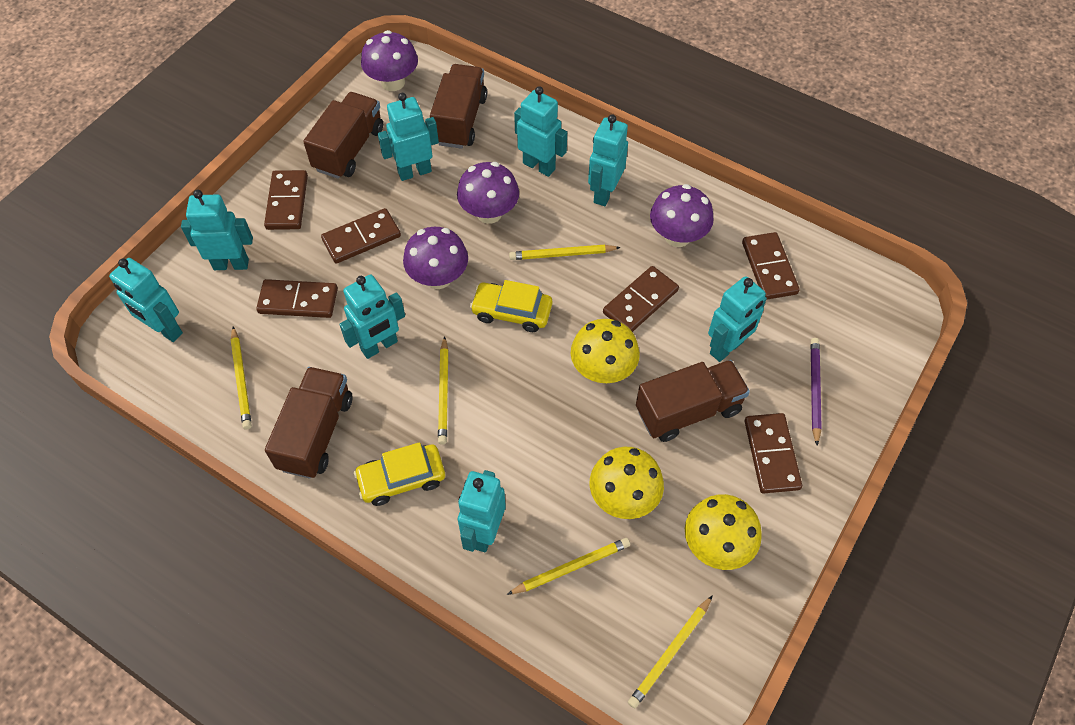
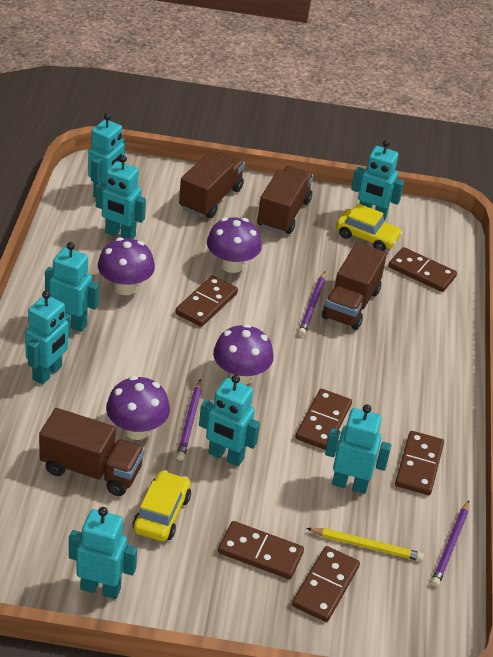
purple pencil: [811,338,822,446] = 1 -> [176,379,202,460] [298,271,326,336] [431,500,469,587] = 3
yellow mushroom: [571,319,640,383] [590,447,664,519] [685,494,762,570] = 3 -> none = 0
yellow pencil: [231,326,252,429] [438,336,449,445] [507,538,630,595] [509,245,621,260] [628,595,713,708] = 5 -> [306,528,424,561] = 1

